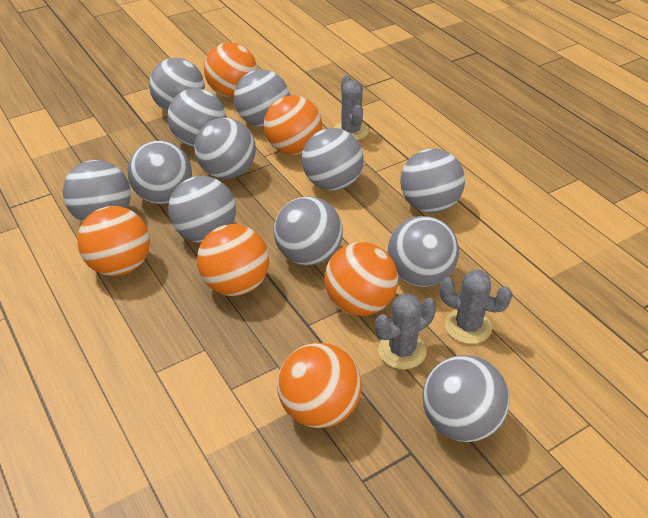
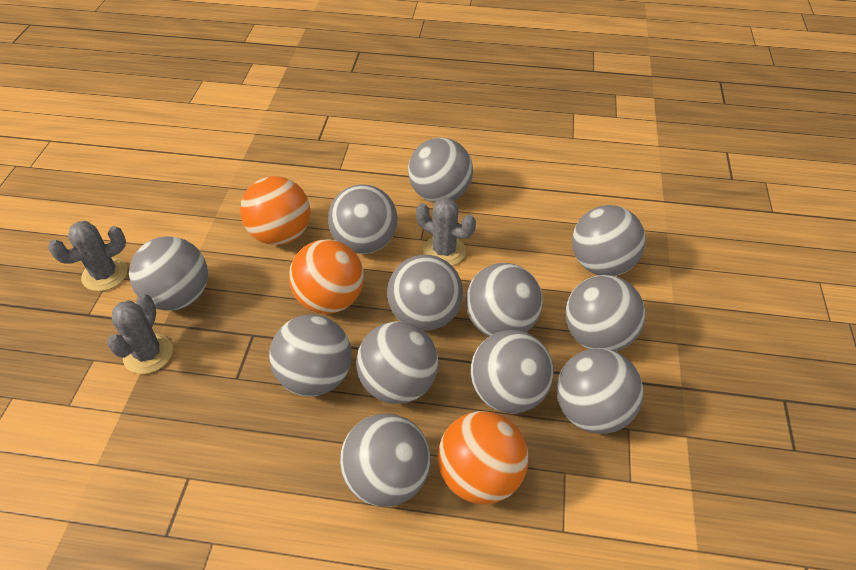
orange ball: [77,206,150,276] [197,224,269,296] [204,42,257,97] [264,95,322,155] [277,343,362,428] [324,242,398,316] = 6 -> [240,176,310,245] [289,240,364,314] [438,411,529,504] = 3

